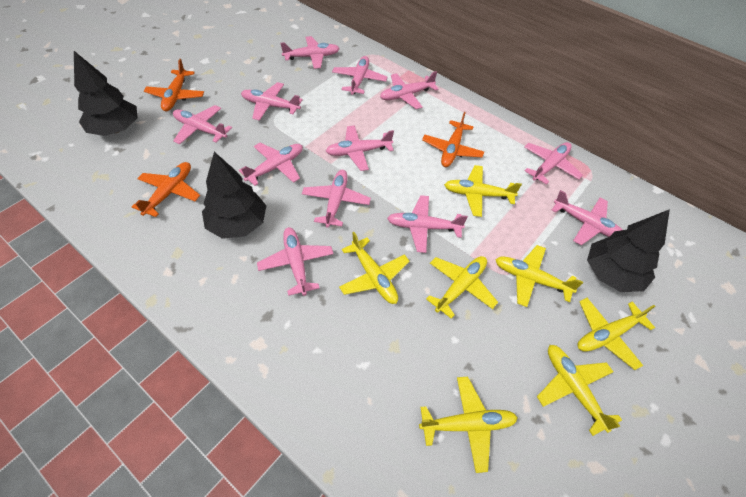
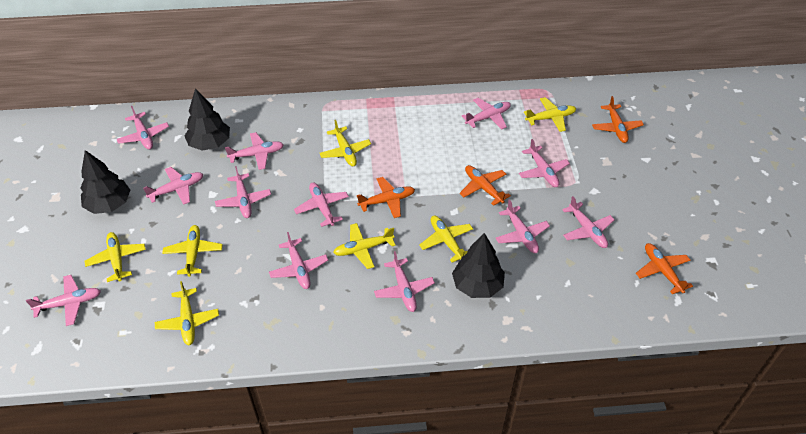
orange plane: [132,162,200,217] [144,59,204,111] [422,112,484,167] = 3 -> [357,177,415,218] [460,165,511,206] [592,96,644,143] [636,243,693,294] = 4

